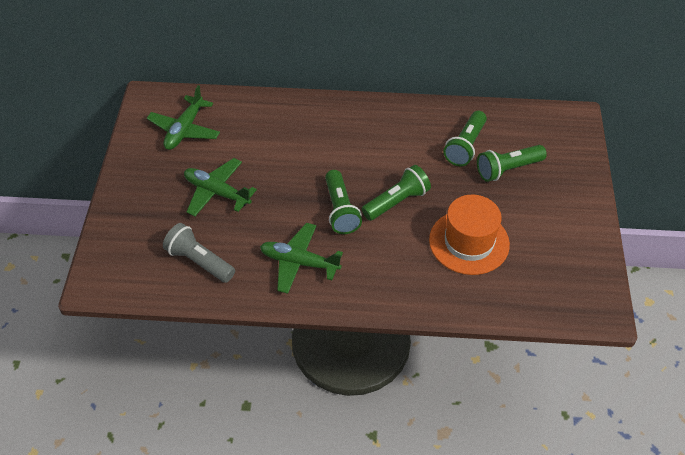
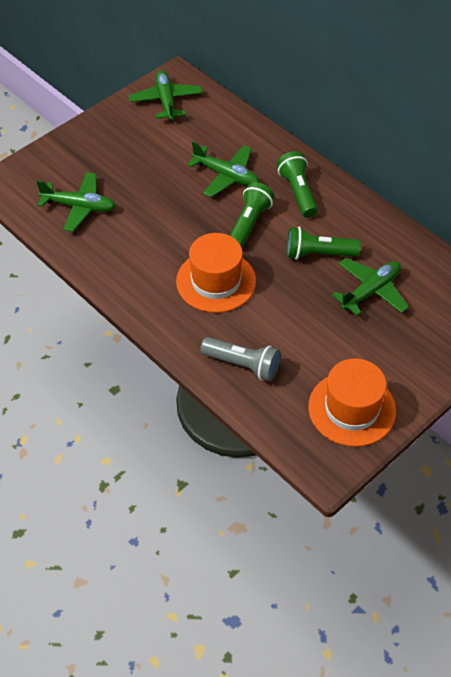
green flashlight: [325,170,362,234] [362,165,431,221] [443,111,487,166] [477,145,547,182] = 4 -> [230,182,275,248] [277,151,318,218] [287,227,361,260] = 3
green plane: [147,85,220,150] [184,158,257,217] [260,223,343,294] = 3 -> [37,172,115,232] [128,70,203,121] [187,141,259,197] [332,258,409,316] = 4
orange hat: [429,195,510,275] = 1 -> [176,233,256,313] [308,358,396,447] = 2

